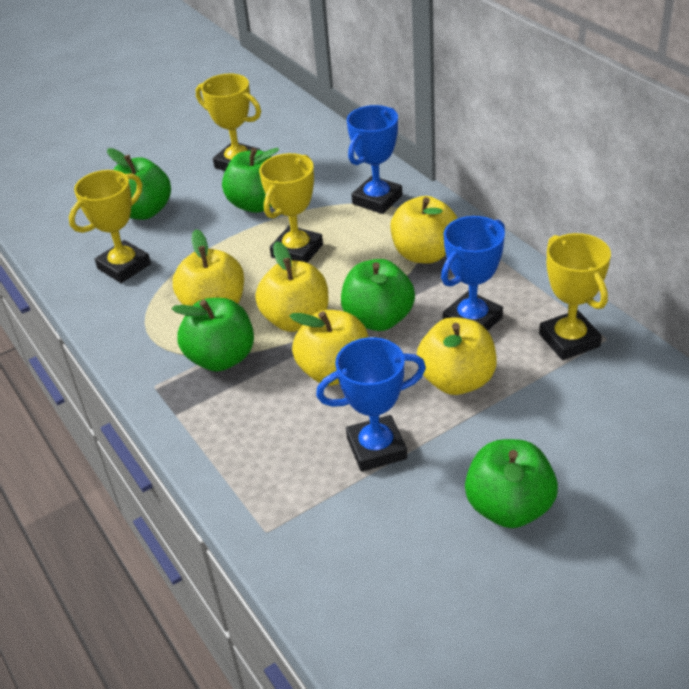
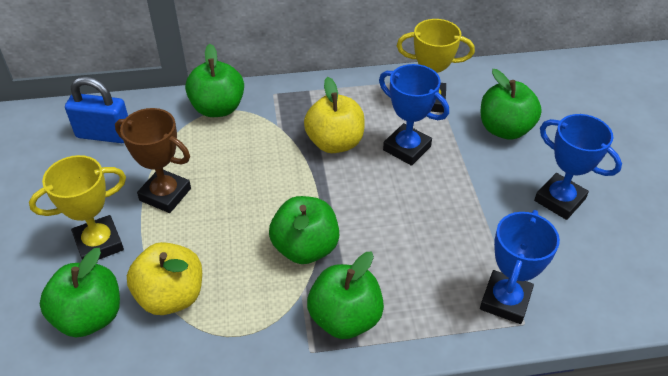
blue padlock: none = 0 -> [65,77,128,143] = 1
brown trophy: none = 0 -> [115,108,191,213] = 1
yellow apple: [173,229,244,306] [255,241,329,332] [290,310,369,385] [390,196,458,263] [417,317,497,395] = 5 -> [127,242,202,315] [304,77,365,153] = 2
yellow trophy: [69,170,151,283] [196,73,261,171] [259,153,323,263] [539,233,611,360] = 4 -> [29,155,126,260] [397,19,475,113] = 2

